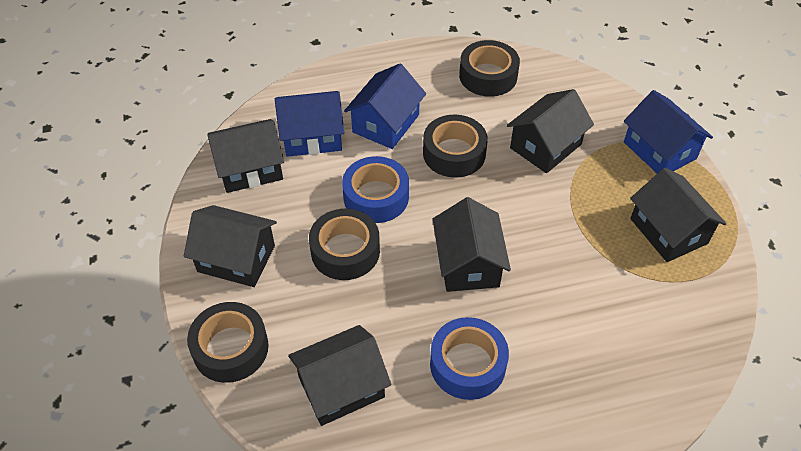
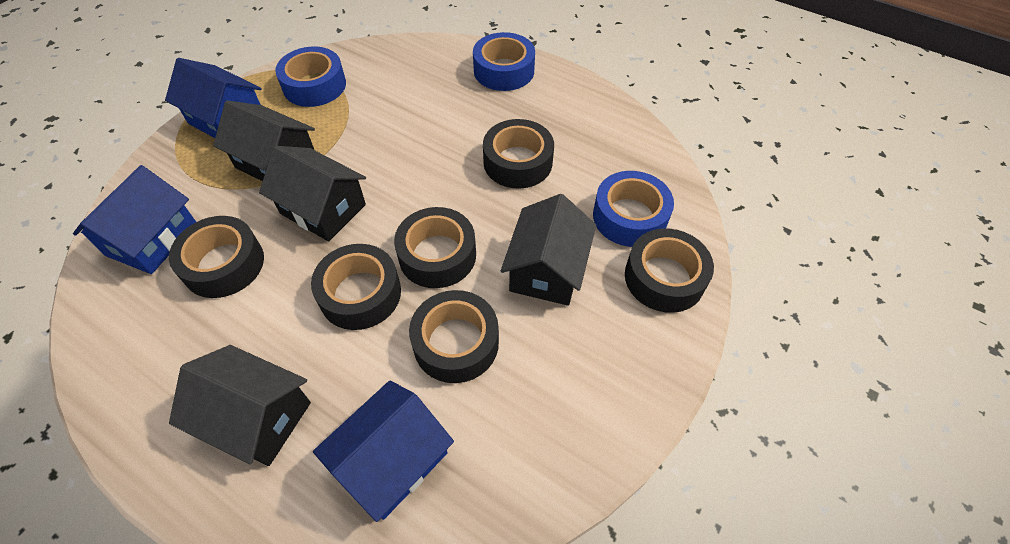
black house: [184,205,277,287] [208,119,284,193] [288,325,391,426] [433,197,511,292] [507,89,594,173] [630,168,727,262] = 6 -> [169,345,311,466] [213,100,315,181] [259,146,366,241] [501,194,596,306] = 4
black tape: [187,302,268,383] [309,209,380,280] [423,114,488,178] [459,40,520,97] = 4 -> [169,216,264,298] [311,244,401,330] [394,207,476,288] [409,290,499,383] [483,119,554,189] [625,229,714,313] = 6
blue tape: [342,156,409,223] [430,317,509,400] = 2 -> [275,47,346,107] [473,32,535,91] [593,171,674,247] = 3

